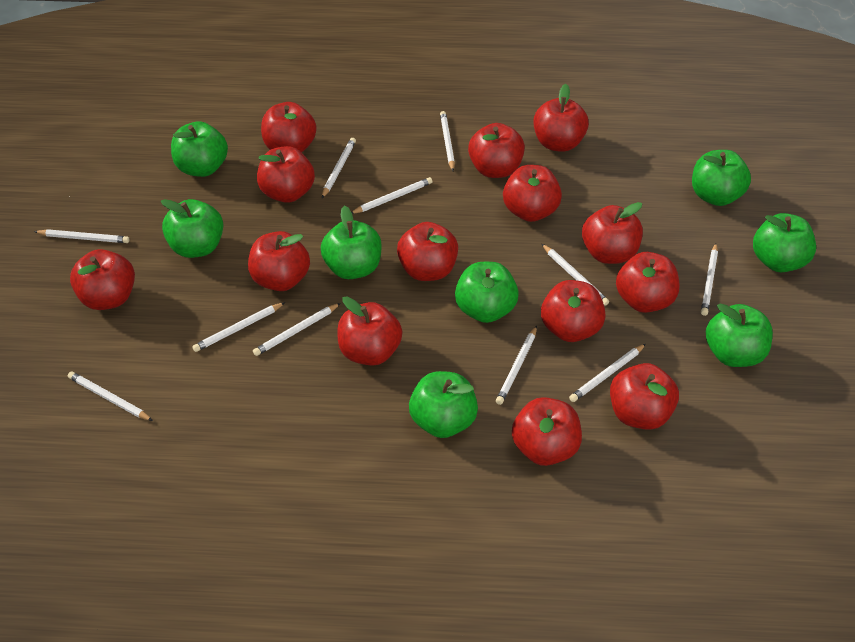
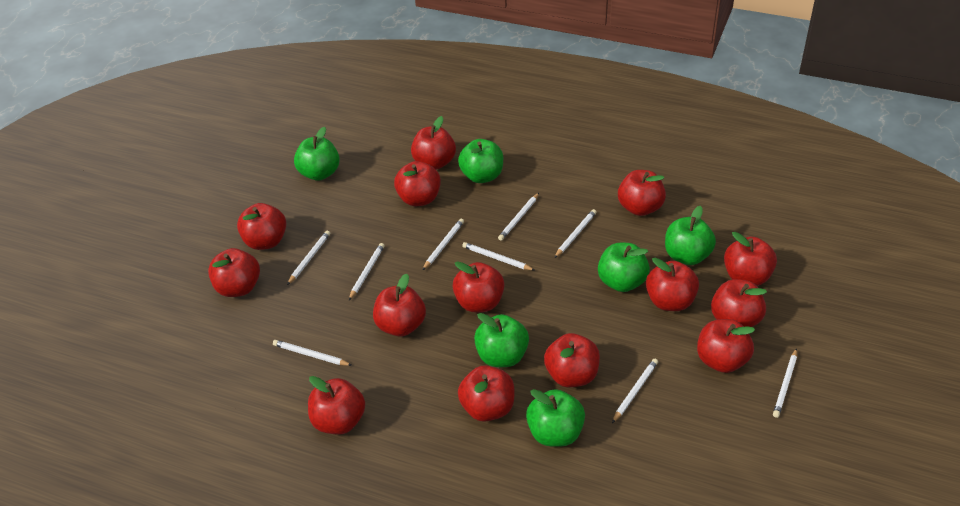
green apple: [161,199,223,258] [171,121,228,177] [321,206,382,279] [409,371,478,438] [455,262,519,323] [692,150,751,206] [706,303,773,367] [753,213,816,272] = 8 -> [294,127,340,181] [458,139,503,183] [474,313,529,367] [526,389,585,447] [598,243,650,292] [665,206,716,265] = 6
white pencil: [34,229,130,243] [68,371,153,421] [192,302,285,352] [253,303,341,356] [322,138,356,198] [352,177,433,214] [440,111,455,171] [496,326,537,405] [542,244,609,306] [569,344,646,402] [701,243,718,316] = 11 -> [273,340,352,366] [287,231,330,285] [349,243,385,300] [423,219,464,270] [462,242,534,270] [498,193,539,241] [555,209,597,258] [612,359,658,423] [773,348,797,418] = 9

